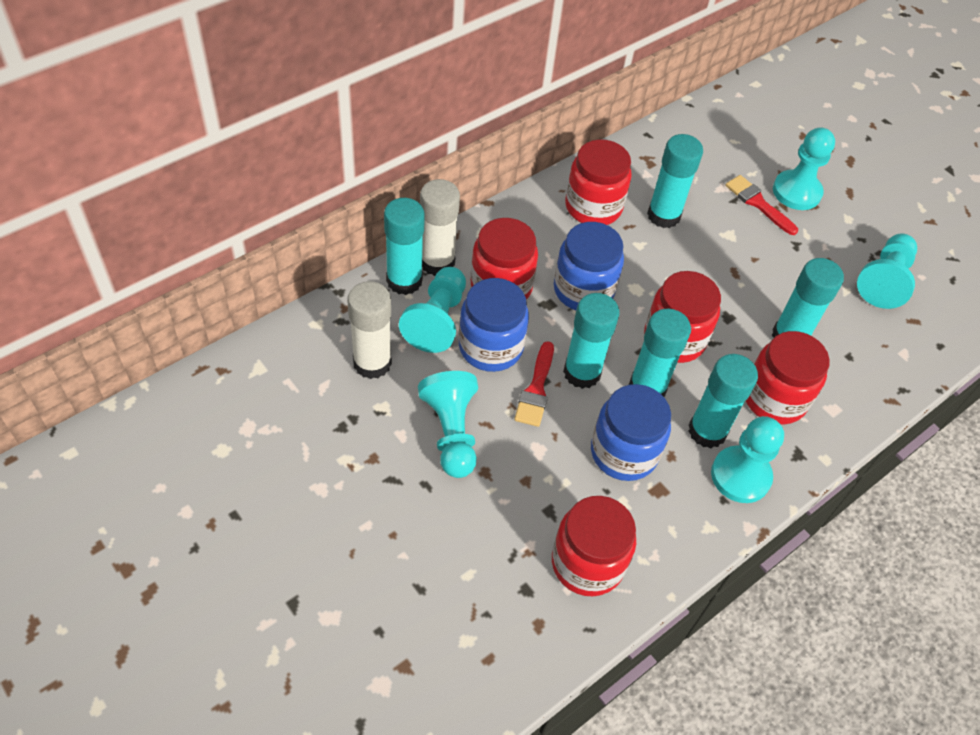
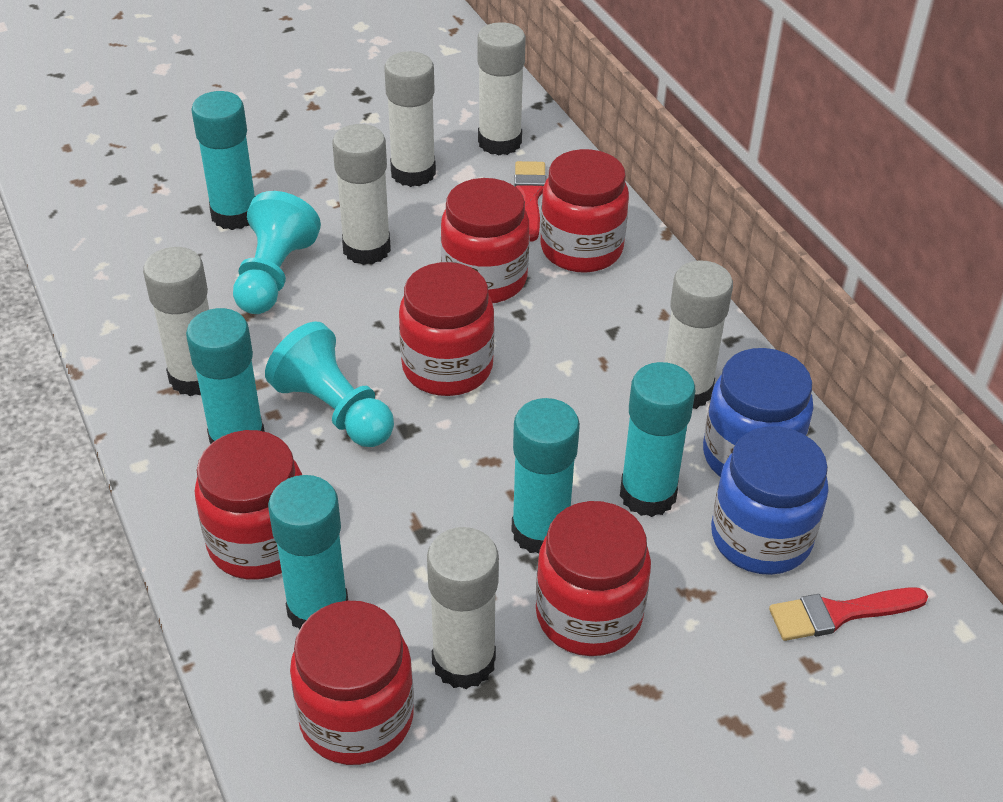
blue jar: [459,278,529,372] [554,222,624,310] [591,384,671,481] = 3 -> [703,348,813,477] [711,426,828,575] = 2
red jar: [471,218,538,300] [552,496,636,596] [565,139,632,225] [644,271,721,363] [746,331,830,425] = 5 -> [195,430,302,579] [290,601,414,765] [399,262,494,396] [441,178,529,303] [536,501,651,656] [540,149,629,273] = 6
turquoise glue stick: [384,198,425,295] [563,293,620,389] [629,309,691,397] [647,134,703,228] [688,354,758,448] [772,258,844,338] = 6 -> [186,308,265,444] [191,91,255,230] [268,475,348,630] [511,398,580,554] [620,362,695,517] = 5
turquoise pawn: [399,267,466,353] [418,371,478,478] [711,416,784,503] [773,127,835,210] [857,234,917,309] = 5 -> [233,191,321,314] [265,322,394,447] = 2
white glue stick: [347,281,392,379] [420,179,460,276] = 2 -> [143,247,209,396] [332,124,391,265] [384,51,436,187] [427,527,499,689] [478,22,526,155] [664,260,733,409] = 6

